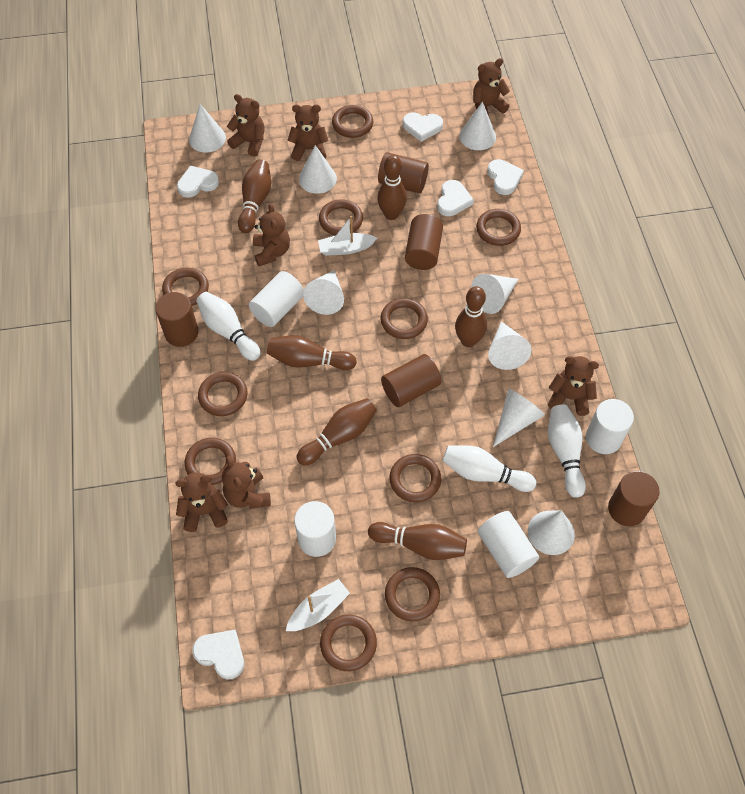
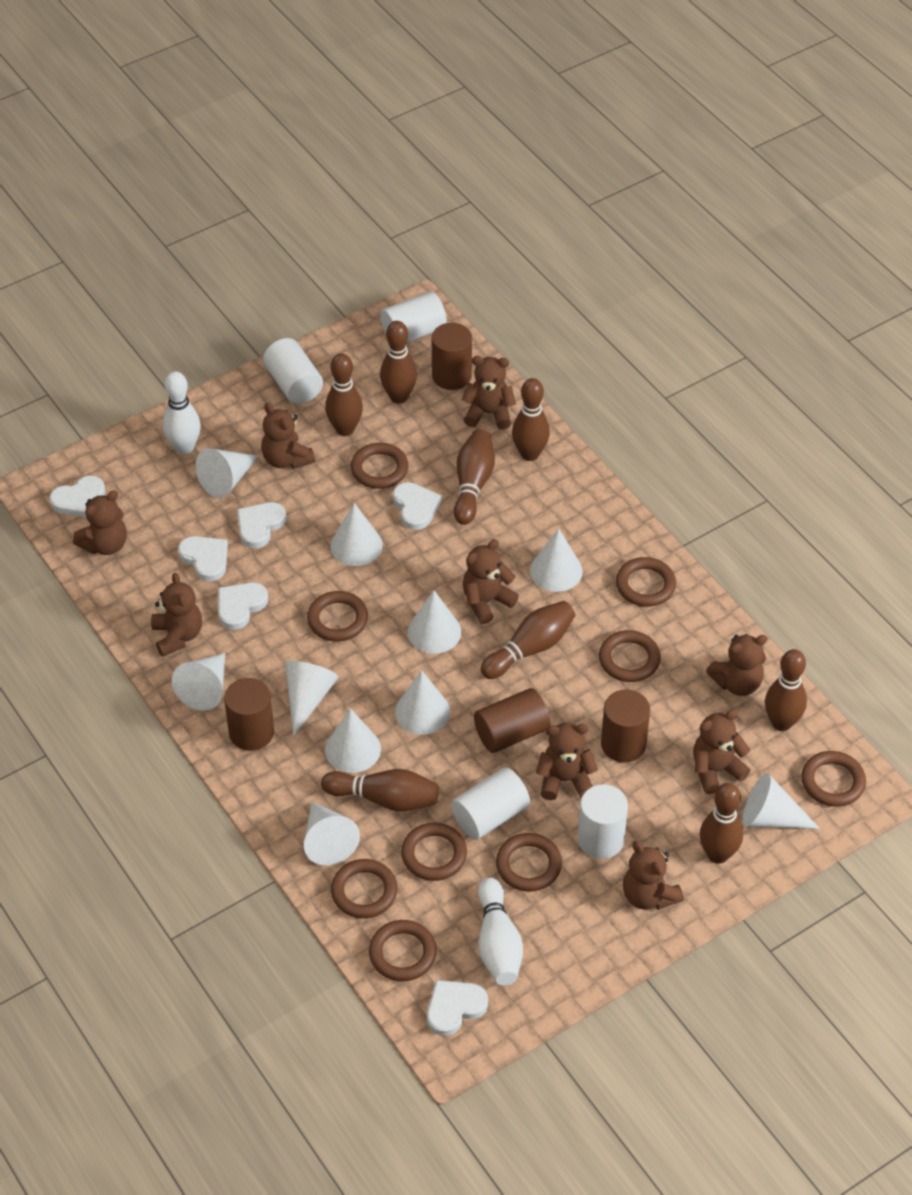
brown bowling pin: [238,159,271,233] [267,335,357,370] [296,398,377,466] [368,522,467,560] [377,155,407,220] [455,286,487,347] = 6 -> [321,769,439,812] [325,353,363,436] [380,321,417,404] [454,429,495,525] [481,601,575,679] [512,378,550,461] [700,783,743,864] [765,649,807,731] = 8
brown cylinder: [155,292,199,347] [378,152,429,193] [381,354,441,407] [405,214,443,270] [608,471,660,526] = 5 -> [224,678,274,751] [432,323,472,390] [474,688,550,753] [601,690,650,763] = 4
brown ring: [162,268,209,306] [184,438,236,485] [198,372,248,416] [319,199,363,236] [320,615,377,671] [332,105,373,138] [381,298,428,339] [385,567,440,622] [389,454,441,502] [476,209,521,246] = 10 -> [307,591,368,642] [331,859,398,918] [351,443,408,489] [369,920,437,981] [401,823,467,881] [496,833,562,892] [599,630,661,682] [616,557,676,607] [801,751,866,807] = 9
brown teddy bear: [175,472,228,532] [222,456,271,509] [227,94,264,157] [253,203,290,266] [287,104,329,161] [473,58,510,116] [548,356,599,416] = 7 -> [73,491,127,555] [151,572,202,657] [261,403,315,469] [461,356,516,430] [463,539,519,624] [536,722,598,800] [623,841,684,910] [693,710,751,794] [706,634,768,696] = 9
white boat: [286,579,350,631] [318,216,377,256] = 2 -> none = 0
white bowling pin: [196,292,261,361] [443,445,536,492] [548,404,586,498] = 3 -> [163,371,201,454] [478,878,523,985] = 2
white cone: [189,104,226,153] [299,145,337,194] [303,270,344,315] [459,101,496,150] [471,274,519,314] [488,322,531,370] [493,389,545,447] [528,510,575,555] = 8 -> [172,653,225,711] [196,448,259,498] [285,661,339,736] [304,802,360,865] [325,709,381,773] [330,503,383,566] [395,671,450,735] [408,590,461,654] [530,528,583,592] [742,773,820,829] = 10
white heart: [177,166,219,198] [192,630,244,680] [403,112,443,142] [437,180,474,216] [487,159,524,195] = 5 -> [49,476,105,518] [178,536,228,581] [218,582,268,630] [237,502,286,548] [393,482,442,530] [427,980,488,1036] = 6

